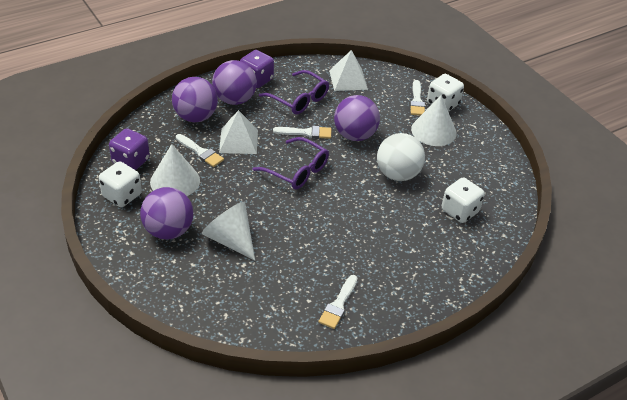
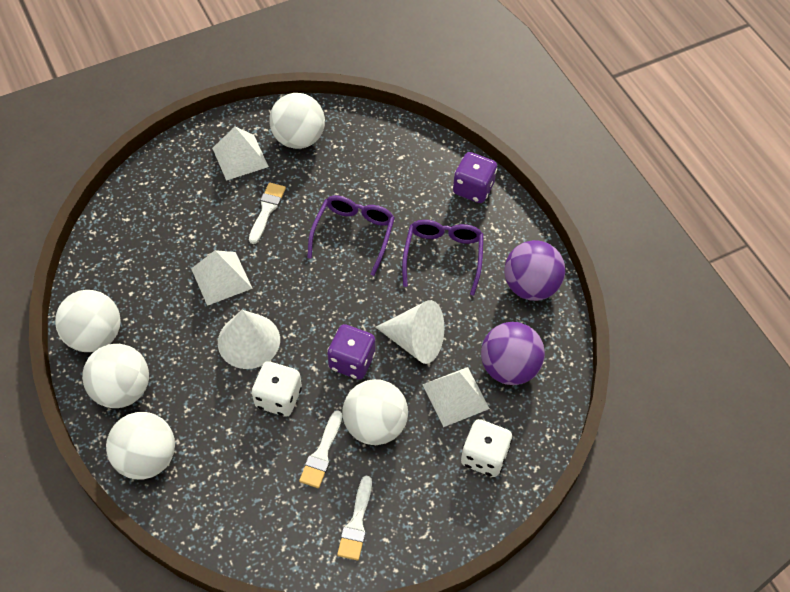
purple ball: [140,187,193,240] [172,77,218,122] [212,60,257,105] [334,95,380,141] = 4 -> [481,322,545,385] [504,240,565,301] = 2
white ball: [377,133,425,181] = 1 -> [55,290,121,352] [82,344,149,408] [106,412,175,480] [269,93,325,149] [342,379,408,445] = 5
white brush: [176,134,224,167] [273,126,331,139] [319,275,357,329] [410,80,425,116] = 4 -> [249,183,286,244] [299,410,342,488] [337,476,372,560] = 3
white cone: [150,144,200,196] [202,202,255,261] [411,95,457,146] = 3 -> [218,310,280,369] [375,300,444,364] = 2
white dice: [99,161,142,207] [427,74,464,112] [442,177,485,223] = 3 -> [252,361,302,416] [461,419,512,477] = 2
white pyramid: [219,110,258,154] [329,50,368,91] = 2 -> [191,250,253,306] [212,127,269,181] [422,367,490,427] = 3

